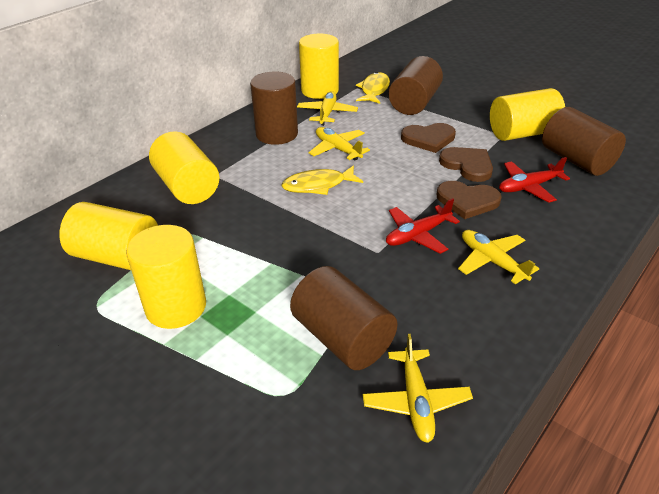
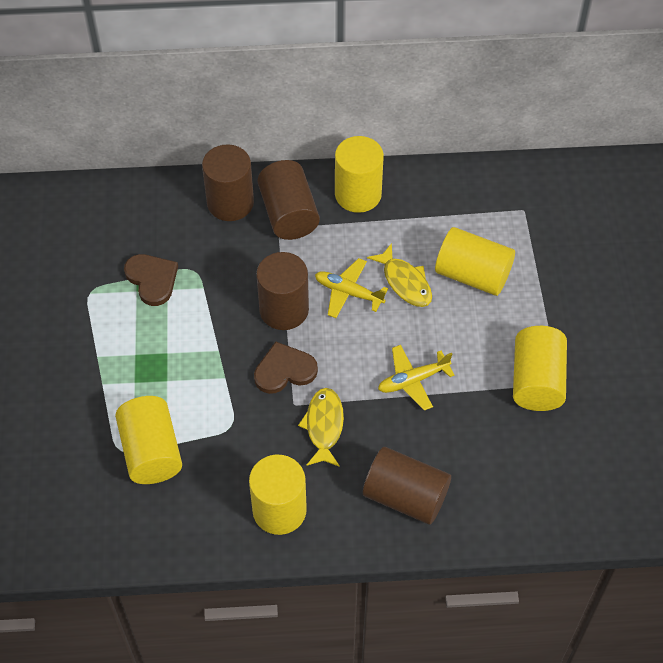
brown heart: [401,123,456,153] [437,181,502,219] [439,147,493,182] = 3 -> [124,254,178,306] [254,342,318,394] = 2
red plane: [386,198,460,254] [499,157,570,203] = 2 -> none = 0
yellow plane: [297,91,358,126] [308,127,370,161] [363,334,473,443] [458,230,539,284] = 4 -> [315,258,388,318] [378,345,455,411] = 2

